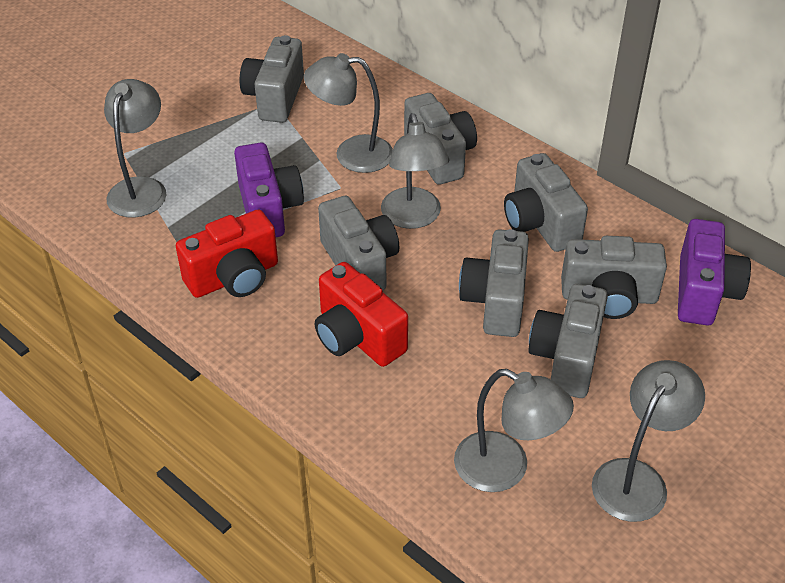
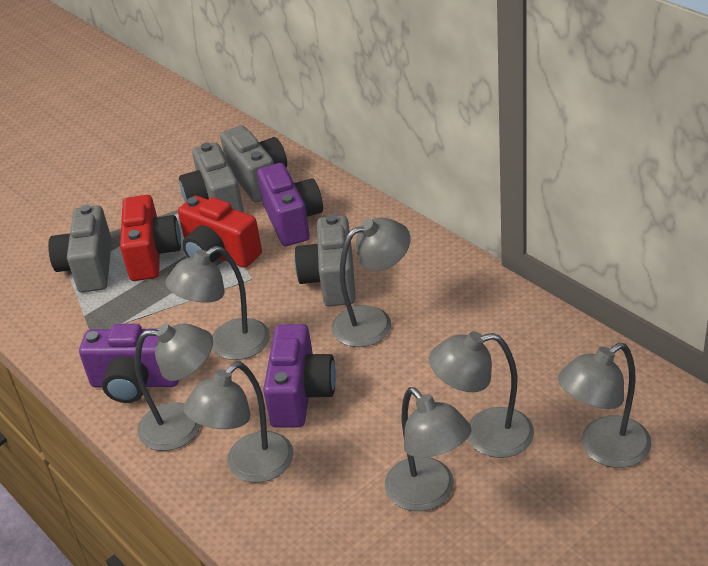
grey camera: [240,35,304,123] [318,196,400,291] [404,93,477,185] [459,229,529,337] [504,153,588,252] [528,284,608,398] [561,236,667,319] = 7 -> [48,205,112,292] [179,143,244,213] [220,126,287,202] [294,214,356,307] = 4
grey lamp: [104,79,166,218] [304,53,393,173] [381,113,450,229] [454,369,574,492] [592,360,705,522] = 5 -> [135,323,213,451] [166,246,270,360] [183,362,294,483] [332,217,411,347] [385,387,472,511] [429,331,534,458] [558,343,652,468] = 7
purple camera: [234,143,304,237] [678,219,751,326] = 2 -> [79,324,179,403] [257,163,323,246] [263,324,336,428] = 3

